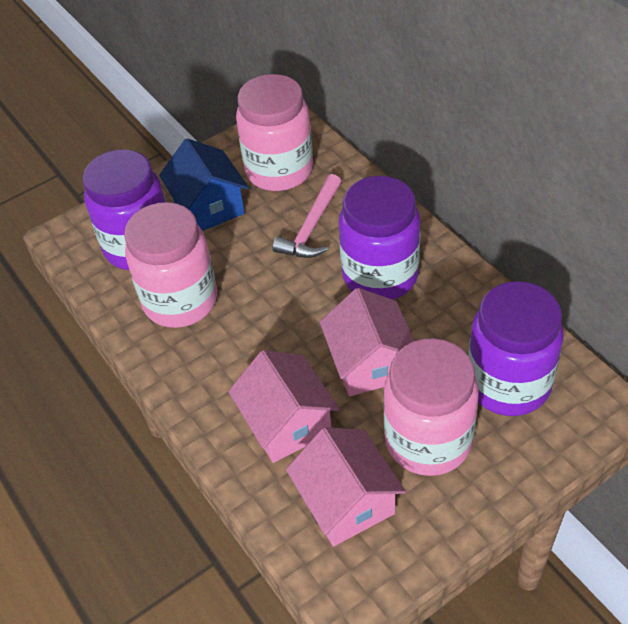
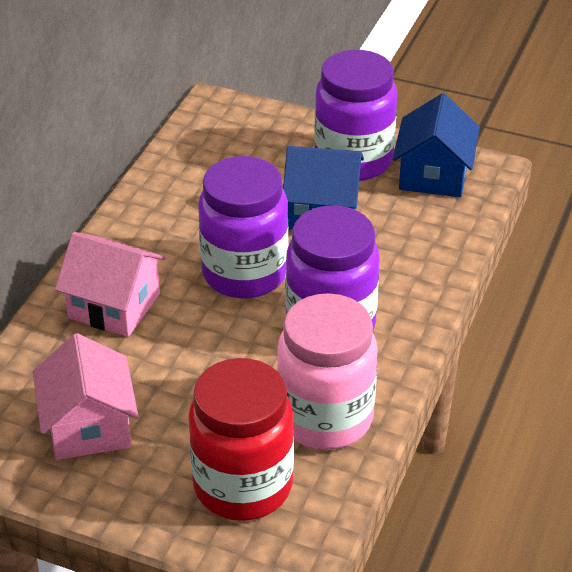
blue house: [159,138,249,231] = 1 -> [283,146,364,230] [392,93,480,197] = 2
pink hammer: [272,174,341,258] = 1 -> none = 0
pink house: [228,350,340,463] [286,427,406,547] [320,288,414,396] = 3 -> [33,333,138,460] [55,232,166,337] = 2
pink jar: [124,202,217,328] [236,74,313,191] [383,338,479,476] = 3 -> [277,293,378,450] = 1
red jar: none = 0 -> [188,358,294,521] = 1

